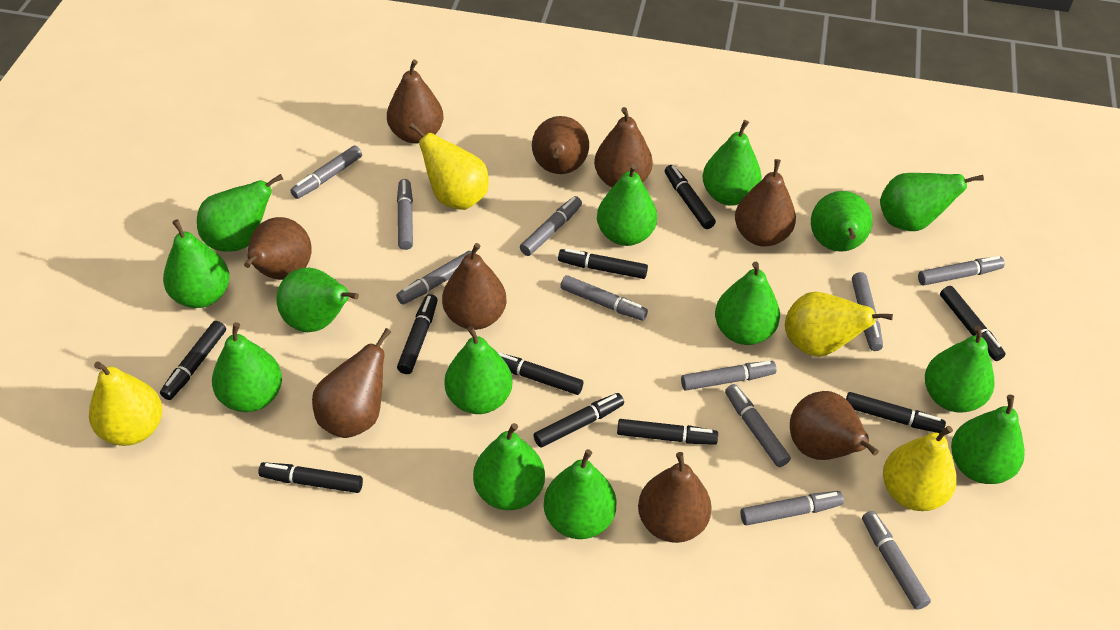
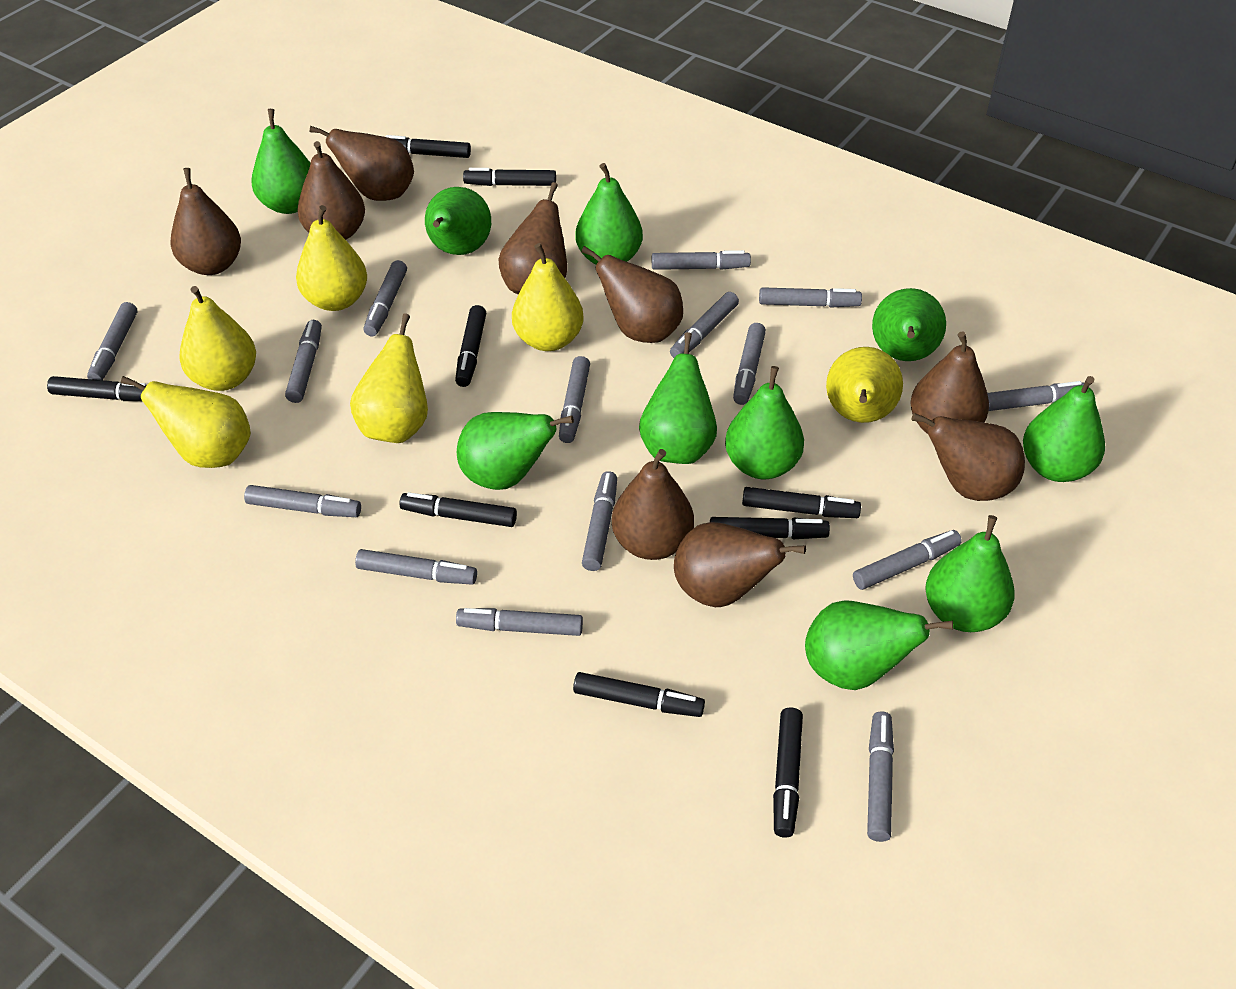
black marker: [160,321,226,400] [258,462,363,493] [397,294,438,374] [497,352,583,395] [533,393,624,448] [558,249,648,279] [617,419,718,445] [665,165,716,229] [846,392,946,433] [940,286,1005,361] = 10 -> [47,376,147,401] [386,135,471,158] [399,492,517,527] [455,305,486,387] [463,168,556,186] [573,672,705,717] [710,517,830,539] [742,487,861,518] [773,708,803,838] = 9
green pear: [163,219,230,308] [197,174,283,252] [212,322,282,412] [276,268,359,332] [444,326,512,414] [473,423,545,510] [544,449,617,539] [597,164,657,246] [702,120,762,206] [715,262,780,345] [811,191,873,252] [880,173,984,231] [925,326,994,413] [951,395,1025,484] = 14 -> [251,109,310,214] [425,187,491,255] [457,412,574,490] [575,163,643,265] [639,332,717,464] [725,366,804,479] [805,600,953,690] [872,288,946,361] [925,515,1015,632] [1023,376,1105,482] = 10
grey marker: [290,145,362,199] [396,251,472,305] [397,179,413,250] [520,196,582,256] [560,275,648,321] [681,361,777,391] [725,384,791,467] [740,491,844,525] [852,272,883,351] [862,511,931,610] [918,256,1005,286] = 11 -> [87,302,137,380] [244,485,361,517] [285,320,322,403] [355,549,477,585] [364,260,407,336] [456,608,583,636] [559,356,590,443] [582,471,617,571] [652,250,751,270] [670,292,739,358] [733,323,766,405] [759,287,862,308] [853,530,962,590] [867,711,894,842] [987,381,1084,411] = 15
yellow pear: [89,362,162,446] [409,123,489,210] [785,292,893,357] [883,426,957,511] = 4 -> [121,376,251,468] [179,286,256,391] [296,205,367,311] [350,314,428,443] [512,243,584,351] [826,347,903,423] = 6

